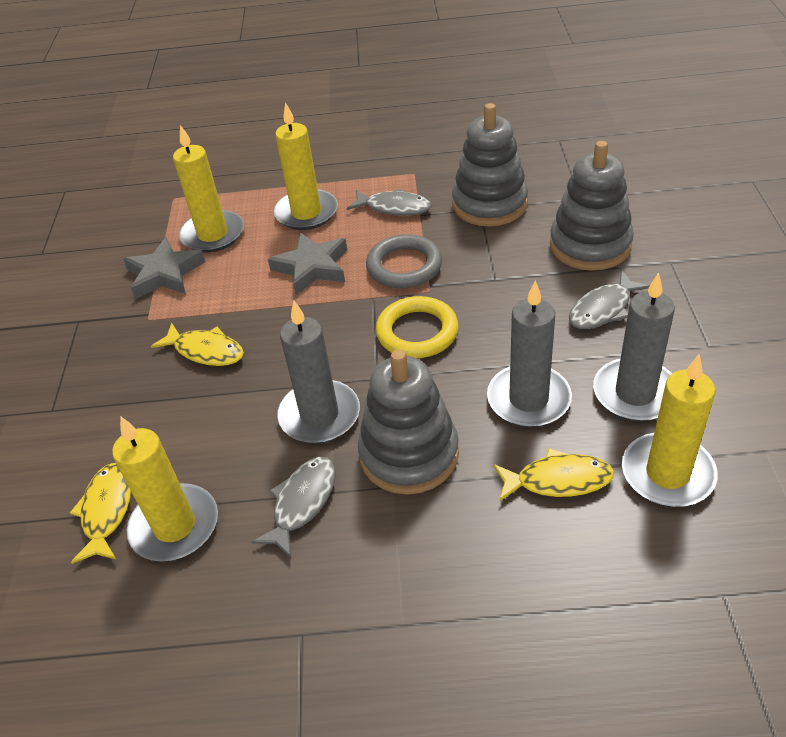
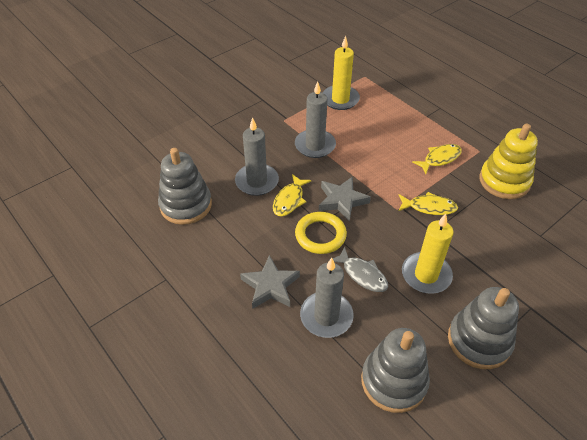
grey fish: [252,457,336,558] [347,188,432,216] [569,270,650,329] = 3 -> [332,246,388,292] = 1
grey ring: [366,234,442,288] = 1 -> none = 0
yellow candle: [112,417,218,562] [173,125,244,253] [274,102,338,230] [622,354,718,507] = 4 -> [323,36,360,110] [402,214,453,294] = 2
yellow stacking toy: none = 0 -> [479,124,538,199] = 1

